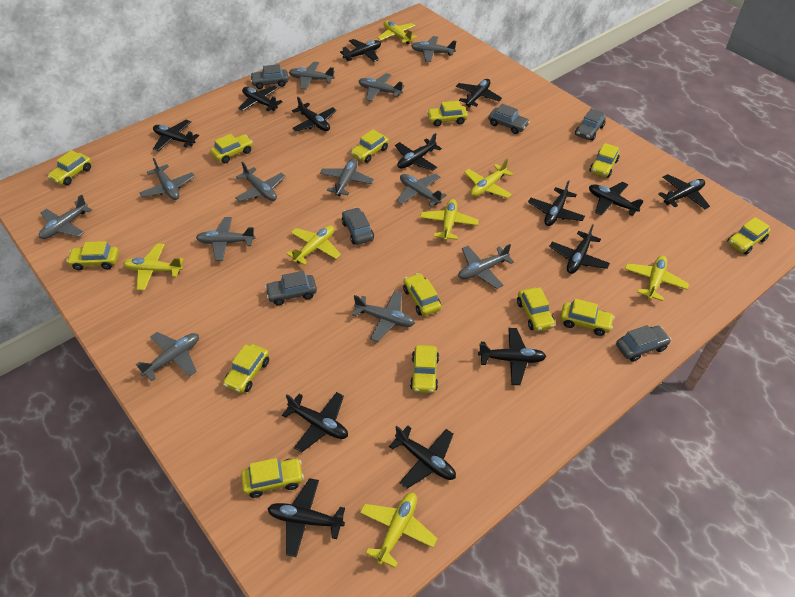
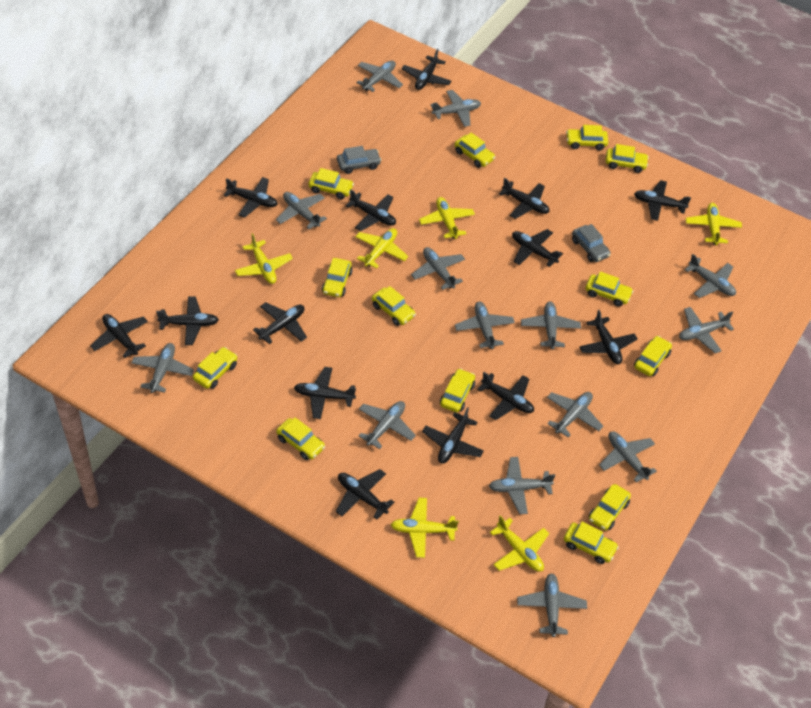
grey car: [250,64,289,89] [265,271,317,305] [342,207,374,245] [488,104,530,134] [575,108,606,141] [616,325,671,362] = 6 -> [337,146,381,174] [572,224,611,262] = 2
grey plane: [39,195,92,239] [136,332,199,381] [139,158,195,200] [196,217,255,261] [235,162,286,202] [289,62,335,90] [320,159,374,196] [352,291,415,342] [359,73,404,101] [397,174,447,206] [411,36,456,62] [458,244,514,289] = 12 -> [131,343,194,393] [276,192,327,229] [356,60,403,92] [359,401,416,449] [411,247,465,290] [431,90,481,127] [455,301,515,349] [489,457,555,514] [517,573,587,637] [521,301,581,350] [547,392,603,437] [599,431,657,483] [679,307,734,353] [685,254,736,298] = 14
yellow plane: [123,243,184,291] [287,225,341,265] [360,493,437,568] [377,21,417,44] [420,199,479,241] [464,159,513,198] [625,256,689,301] = 7 -> [235,233,293,284] [355,228,408,269] [391,498,459,558] [419,197,475,239] [490,515,549,572] [686,203,742,245] = 6

